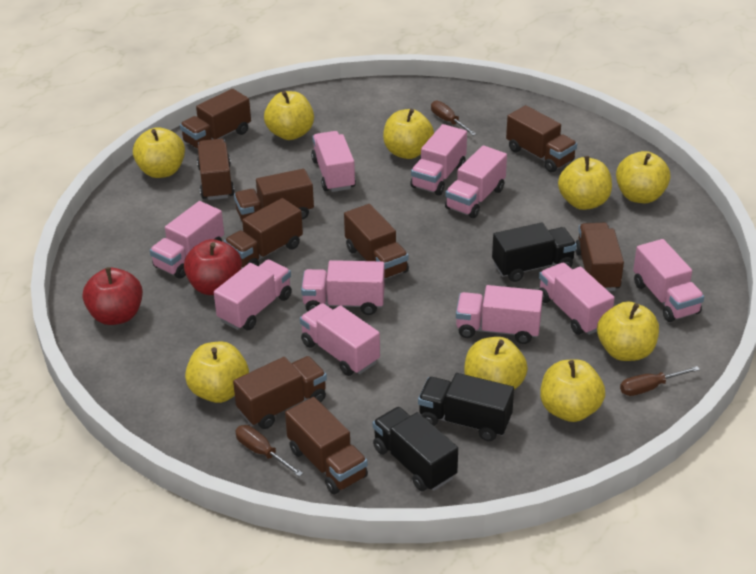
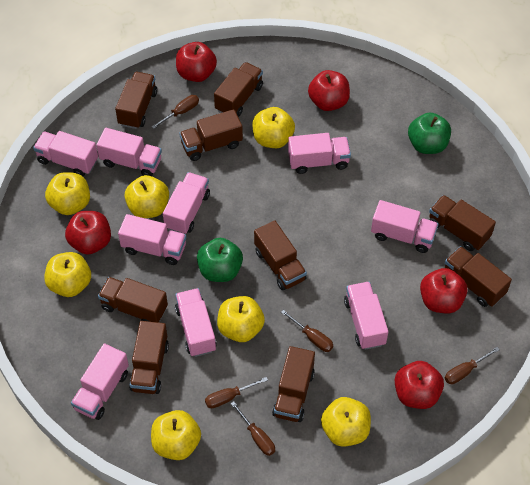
black truck: [373,407,458,491] [418,373,514,441] [492,223,577,282] = 3 -> none = 0
brown screwdriver: [235,425,303,477] [431,101,476,136] [620,366,700,396] = 3 -> [152,95,199,129] [205,377,268,408] [230,401,275,456] [281,310,333,352] [445,347,500,384] = 5
green apple: none = 0 -> [197,238,243,282] [408,113,451,154] = 2
pink truck: [150,201,224,279] [214,260,292,330] [300,303,380,376] [301,260,385,315] [311,131,356,192] [410,124,467,195] [445,145,507,218] [456,285,543,344] [539,262,615,335] [633,239,704,322] = 10 -> [33,131,98,176] [71,343,129,420] [96,128,162,176] [118,214,186,265] [163,172,210,234] [175,288,217,357] [288,133,351,174] [344,282,388,350] [371,200,438,253] = 9
red apple: [83,267,143,325] [184,239,242,295] = 2 -> [65,211,111,255] [176,42,217,82] [308,70,350,111] [395,361,444,409] [420,268,467,314] = 5
yellow apple: [133,127,185,178] [185,342,249,403] [264,91,314,140] [383,109,434,159] [464,337,528,390] [540,359,605,422] [558,156,612,210] [597,302,659,361] [616,151,670,203] = 9 -> [44,252,91,297] [45,172,90,215] [124,175,169,218] [151,410,201,460] [217,296,265,342] [252,107,295,148] [321,397,371,447] = 7

